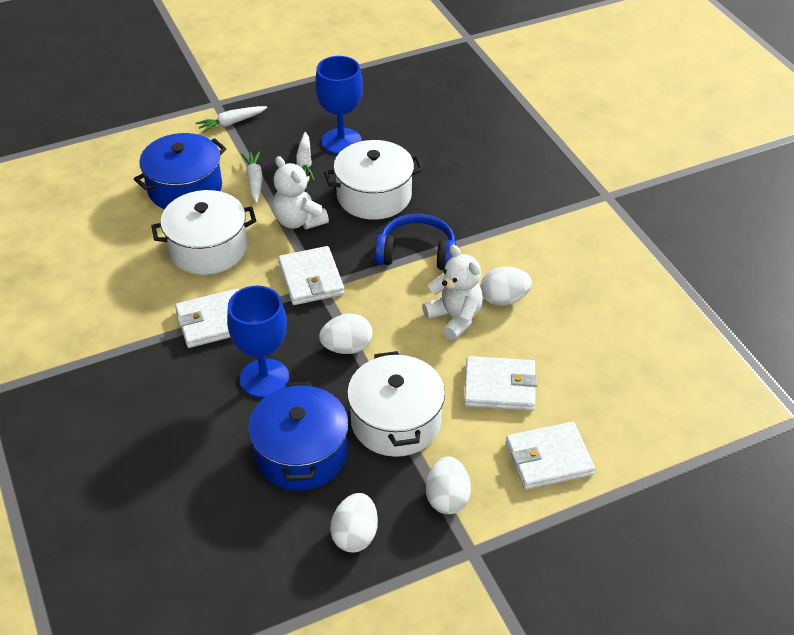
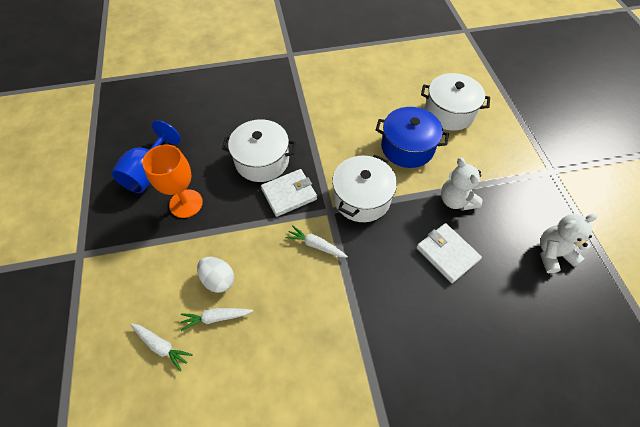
blue goblet: [227,286,289,398] [315,56,363,154] = 2 -> [111,120,181,193] = 1
blue headphones: [375,214,456,270] = 1 -> none = 0
blue pot: [134,133,227,209] [248,382,349,491] = 2 -> [376,107,449,168] = 1
orange goblet: none = 0 -> [142,144,203,218] = 1
white egg: [319,313,372,354] [330,493,378,552] [426,457,471,514] [480,267,532,306] = 4 -> [197,257,234,293] = 1
white wallet: [175,289,239,348] [278,246,345,305] [464,356,538,411] [506,422,595,490] = 4 -> [261,169,317,217] [416,223,482,283] = 2

